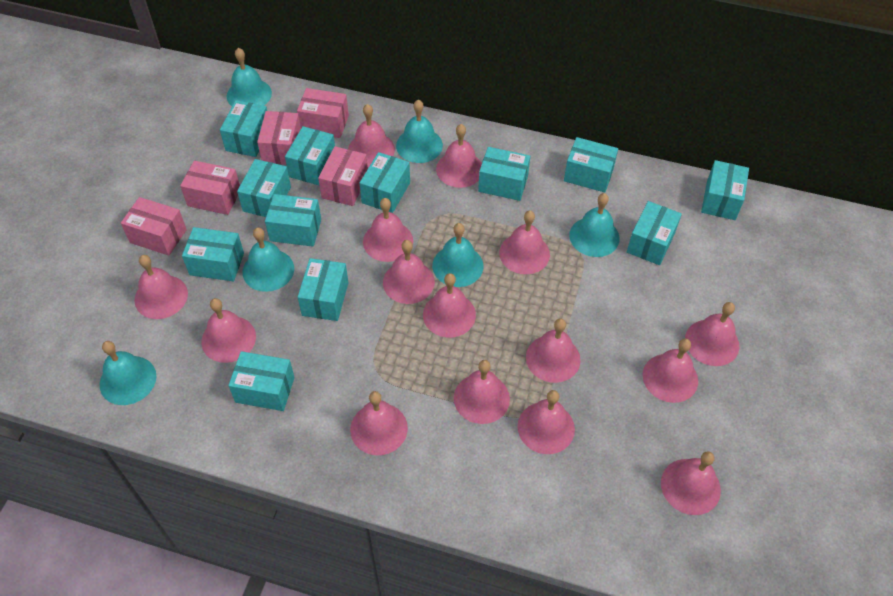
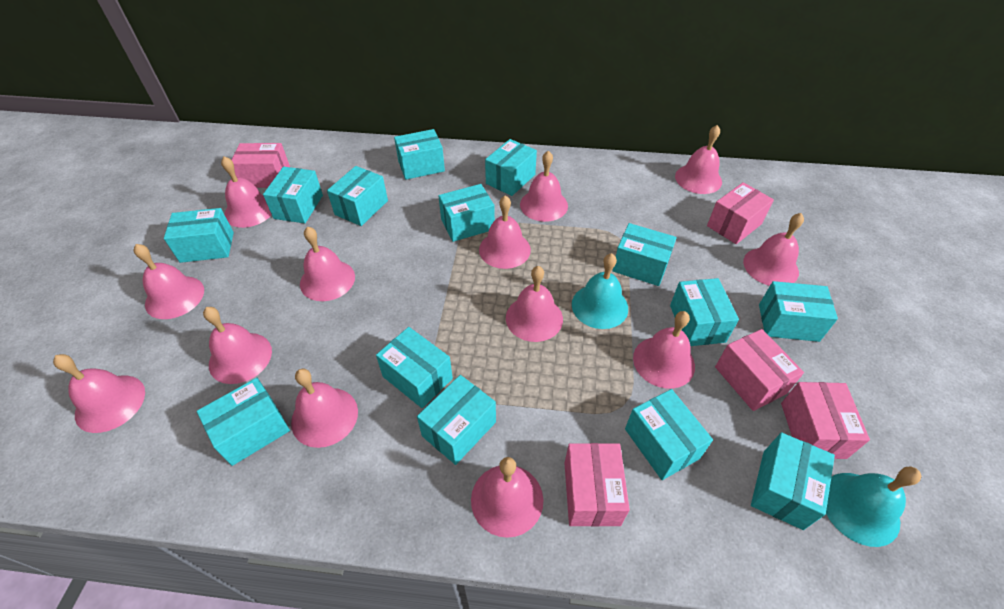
pink bell: [134,255,188,319] [201,298,256,363] [348,104,395,168] [350,391,408,455] [363,198,413,262] [383,240,435,304] [423,273,476,338] [436,124,482,188] [454,360,510,424] [499,210,550,274] [517,390,575,454] [526,318,581,383] [643,338,698,403] [661,451,721,515] [685,302,739,366] = 15 -> [53,354,145,433] [134,244,204,319] [203,307,272,384] [221,156,272,228] [291,369,358,448] [300,227,355,301] [471,457,543,538] [479,195,531,269] [506,266,563,342] [520,151,568,222] [633,311,695,389] [675,125,722,194] [743,213,804,286] = 13
turquoise bell: [100,341,156,405] [227,48,272,106] [243,227,294,292] [396,100,443,163] [432,223,484,287] [569,193,620,257] = 6 -> [572,253,628,329] [826,466,921,547] = 2
turquoise box: [182,227,244,281] [220,100,267,157] [228,351,295,411] [237,159,291,217] [265,194,321,247] [285,126,335,185] [298,258,348,321] [360,152,410,213] [478,147,530,201] [564,137,618,192] [627,201,682,265] [701,160,749,220] = 12 -> [164,208,234,263] [197,378,290,466] [263,167,323,223] [327,166,388,226] [376,327,453,408] [394,129,445,180] [417,375,496,465] [438,184,495,242] [485,139,537,196] [612,223,677,286] [625,389,713,480] [670,278,739,346] [751,432,835,530] [759,281,838,342] = 14

